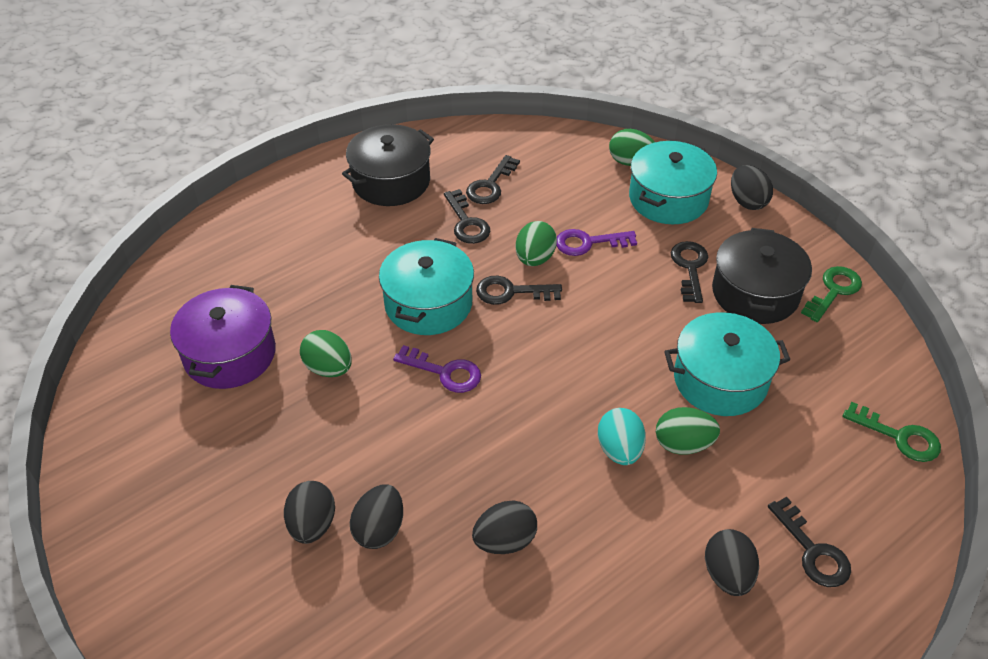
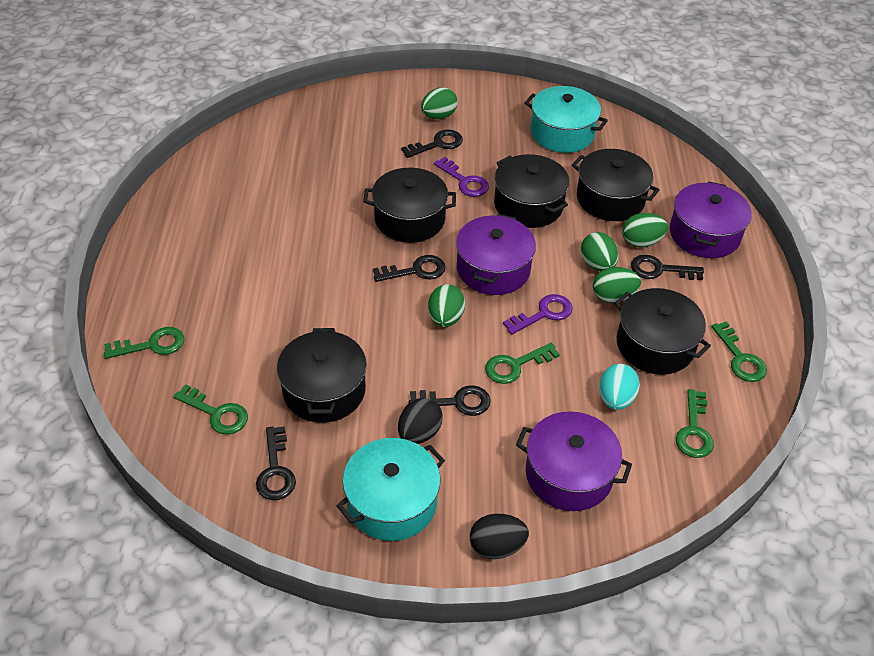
black egg: [284,481,335,544] [350,485,403,549] [472,500,537,554] [705,529,759,596] [731,165,773,210] = 5 -> [398,398,443,444] [470,514,529,559] = 2
black pot: [342,124,434,206] [712,228,812,324] = 2 -> [277,328,367,423] [363,168,456,243] [494,154,569,228] [572,149,659,221] [614,288,711,375] = 5
green egg: [300,330,352,377] [516,221,557,266] [609,129,655,166] [656,407,720,455] = 4 -> [421,87,458,119] [428,284,465,327] [581,232,618,271] [593,267,641,303] [622,213,668,248] = 5
green key: [801,266,862,322] [843,402,941,462] = 2 -> [104,327,184,359] [174,384,248,435] [485,343,560,384] [676,389,714,458] [711,321,767,382] = 5
purple pot: [170,285,276,389] = 1 -> [456,214,536,295] [516,411,632,511] [670,181,752,258] = 3
turquoise pot: [379,238,474,335] [629,141,717,224] [664,312,790,416] = 3 -> [337,438,445,541] [525,86,608,153] = 2

